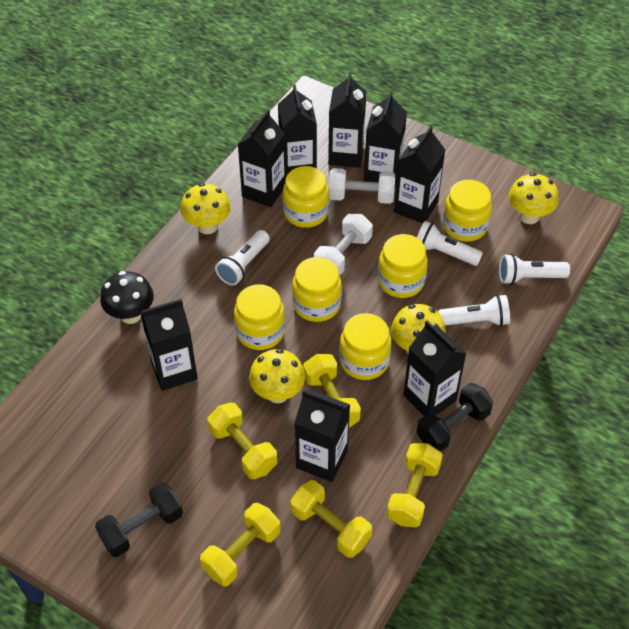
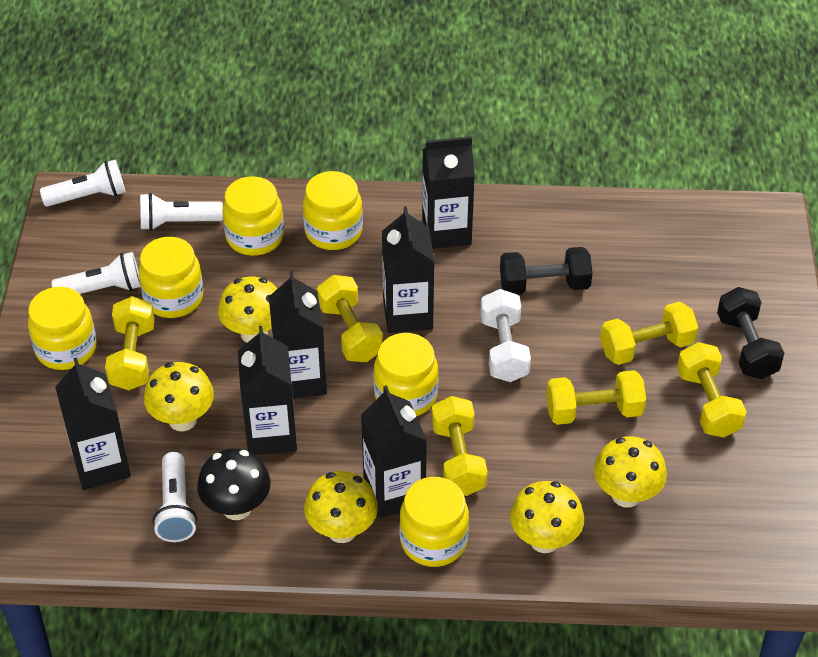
black carton: [141,299,198,391] [237,110,286,207] [278,84,317,177] [294,390,350,482] [328,72,366,168] [364,91,407,188] [394,126,445,224] [403,321,467,416] = 8 -> [55,357,131,490] [238,326,297,455] [269,271,327,398] [361,385,427,519] [382,206,434,333] [422,136,475,249] = 6
white dumbbell: [314,214,373,276] [328,168,395,204] = 2 -> [480,289,531,382] = 1
yellow dumbbell: [200,503,281,586] [207,403,277,479] [290,480,372,558] [303,354,361,428] [386,443,443,527] = 5 -> [105,296,155,390] [317,275,383,362] [431,396,487,496] [546,370,646,425] [600,302,698,365] [677,342,747,437] = 6
yellow mushroom: [181,183,231,234] [249,349,305,403] [391,304,446,354] [509,173,559,224] = 4 -> [144,362,214,431] [218,277,277,343] [304,471,378,543] [510,481,584,553] [594,436,667,508] = 5

